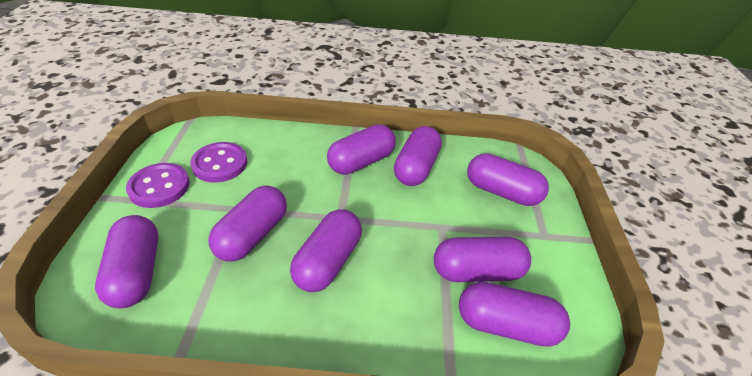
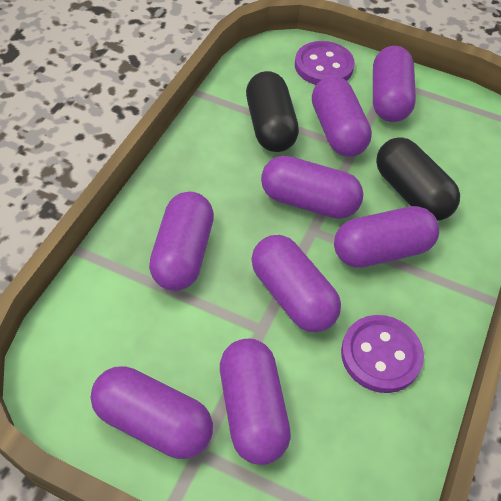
black capsule: none = 0 -> [246,71,299,152] [376,137,460,221] = 2

